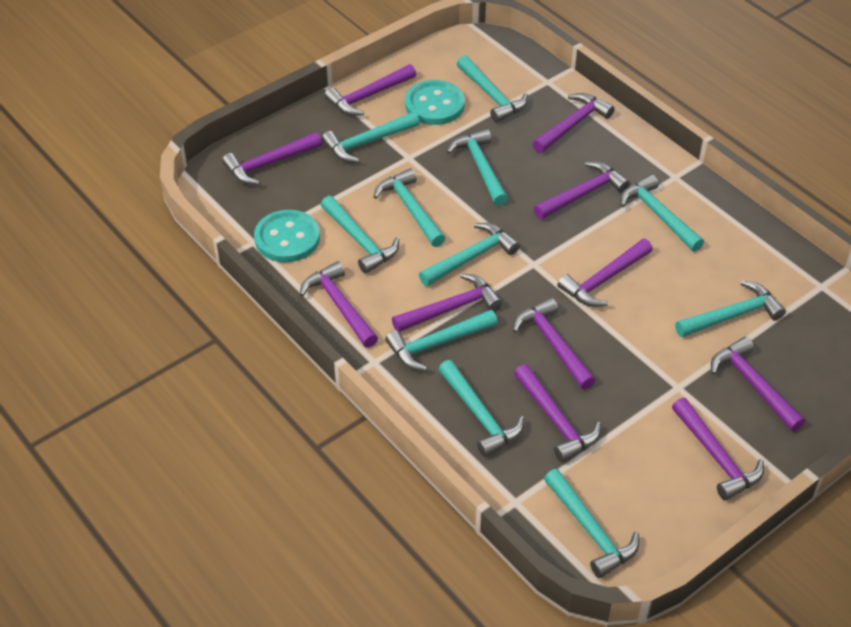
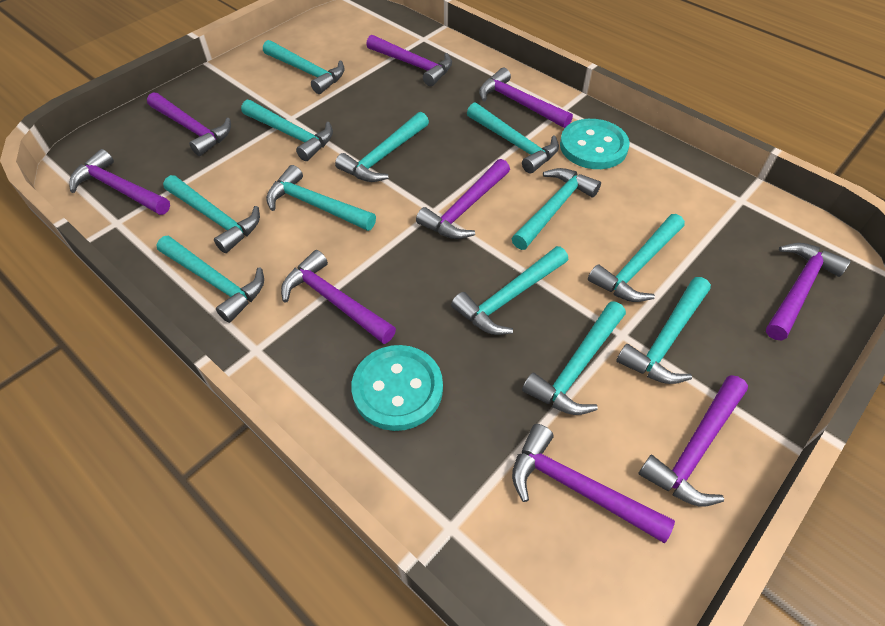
purple hammer: [222,132,322,185] [300,261,378,348] [324,64,416,116] [392,273,502,332] [513,298,595,389] [514,364,601,462] [532,93,614,153] [534,162,630,220] [557,239,653,307] [672,398,764,500] [711,337,805,431] = 11 -> [69,149,170,215] [147,92,231,156] [281,250,396,344] [366,35,452,86] [416,159,510,239] [479,68,573,128] [512,424,675,543] [638,375,748,506] [766,243,851,340] = 9
turquoise hammer: [321,196,399,274] [322,112,420,163] [373,168,445,247] [385,310,498,371] [419,223,520,286] [438,360,524,457] [447,129,508,206] [457,55,528,122] [544,469,639,578] [620,174,704,252] [675,281,786,337] = 11 -> [157,236,264,323] [163,175,260,253] [241,100,333,161] [263,40,345,94] [266,165,376,231] [335,112,429,182] [451,246,568,335] [467,102,559,173] [512,168,601,250] [522,301,626,415] [588,214,685,302] [616,277,711,384] = 12

